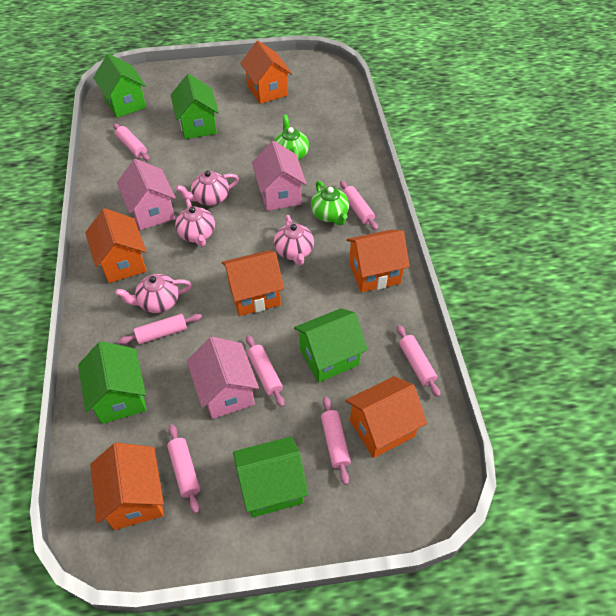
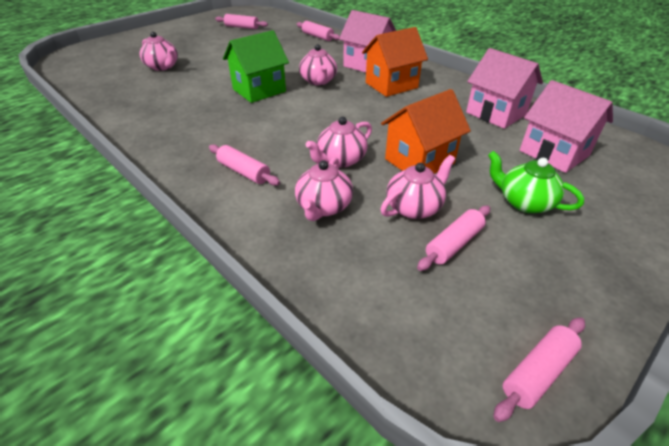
green house: [78,341,147,424] [93,54,146,118] [171,74,219,139] [233,436,309,518] [294,308,368,383] = 5 -> [223,30,289,103] = 1
green teapot: [274,115,309,161] [311,181,349,226] = 2 -> [488,151,584,213] = 1
orange house: [85,208,147,283] [90,443,164,530] [222,250,284,316] [240,41,292,104] [346,229,410,292] [346,376,427,458] = 6 -> [362,27,428,97] [381,89,471,174] = 2
pink rolling pin: [113,123,150,161] [118,314,202,345] [167,424,200,514] [246,335,285,407] [321,396,351,485] [340,181,378,231] [397,325,441,397] = 7 -> [209,144,280,186] [215,14,268,29] [296,21,340,41] [417,206,490,271] [493,317,585,422] = 5
pink teapot: [116,274,192,313] [175,199,215,247] [176,171,239,206] [274,215,314,266] = 4 -> [140,32,178,71] [295,157,353,221] [299,44,337,85] [306,117,372,168] [380,155,455,219] = 5

